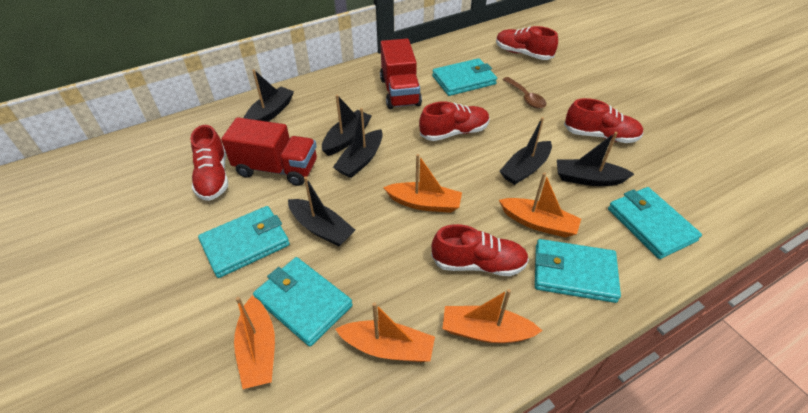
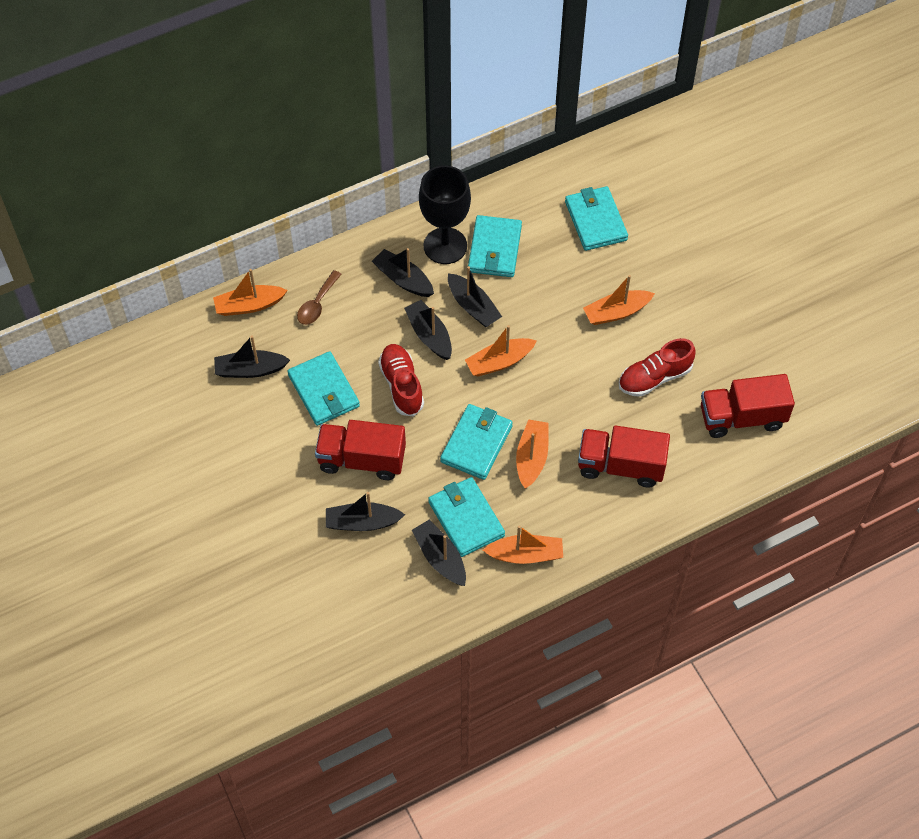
black goblet: none = 0 -> [419,165,471,264] = 1
red shoe: [190,125,228,201] [419,101,490,141] [431,224,529,276] [496,26,558,60] [564,98,644,143] = 5 -> [378,344,424,417] [619,338,696,397] = 2
red truck: [221,117,317,186] [380,39,422,109] = 2 -> [315,420,406,480] [578,426,670,488] [701,374,795,438] = 3

